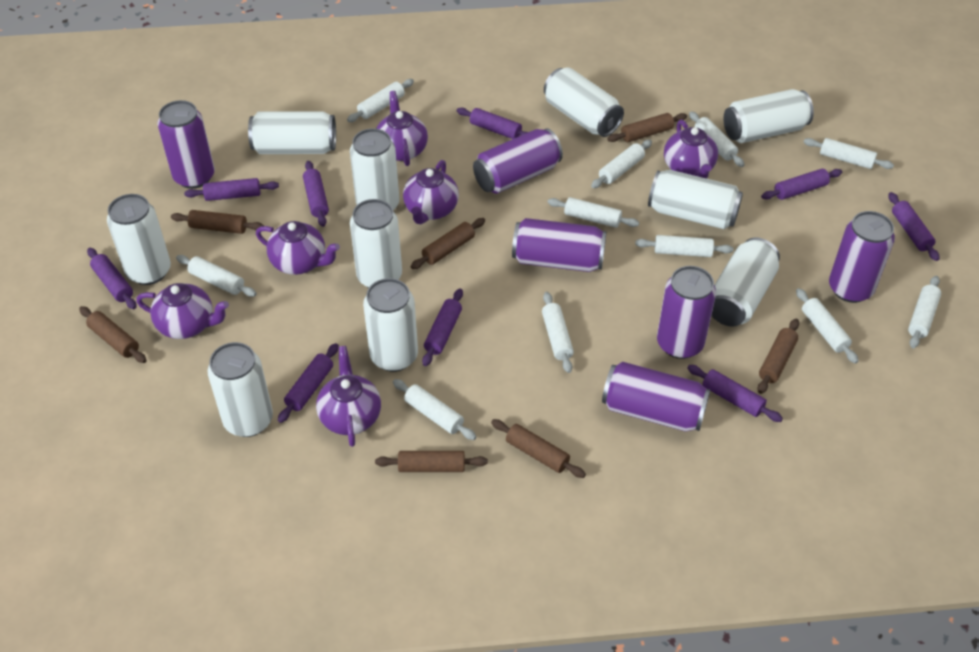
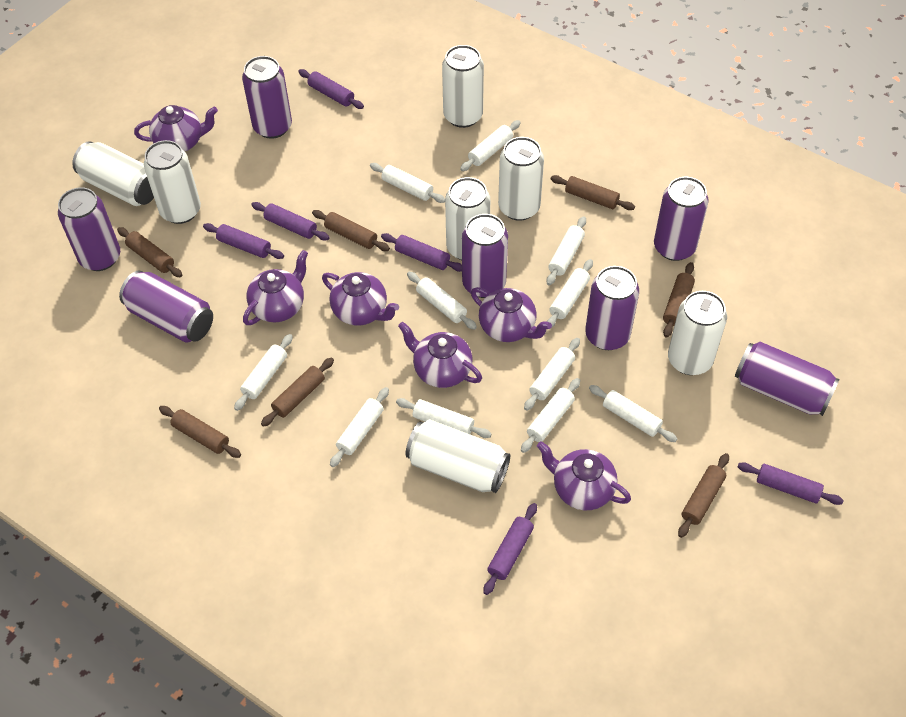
purple can: [157,100,215,189] [473,128,563,194] [512,218,606,272] [602,362,711,432] [657,266,716,359] [829,211,895,303] = 6 -> [58,187,120,271] [119,271,213,343] [242,56,292,139] [462,214,508,298] [585,266,639,350] [654,177,709,261] [735,342,840,416] = 7
purple rolling pin: [87,248,136,309] [184,178,279,201] [278,343,339,423] [303,161,329,227] [422,288,463,366] [457,107,528,139] [687,365,783,422] [761,169,842,200] [888,192,940,261] = 9 -> [203,223,284,259] [251,202,330,241] [298,69,364,109] [381,233,462,272] [483,503,537,595] [738,462,844,505] = 6
white can: [107,194,171,285] [207,342,273,437] [248,111,336,154] [350,128,399,210] [350,199,402,288] [363,278,418,372] [544,67,624,137] [648,170,743,229] [711,238,780,327] [723,89,814,143] = 10 -> [72,141,154,206] [144,140,201,224] [405,419,510,493] [442,45,484,128] [445,177,490,260] [498,137,544,221] [668,291,727,375] = 7

